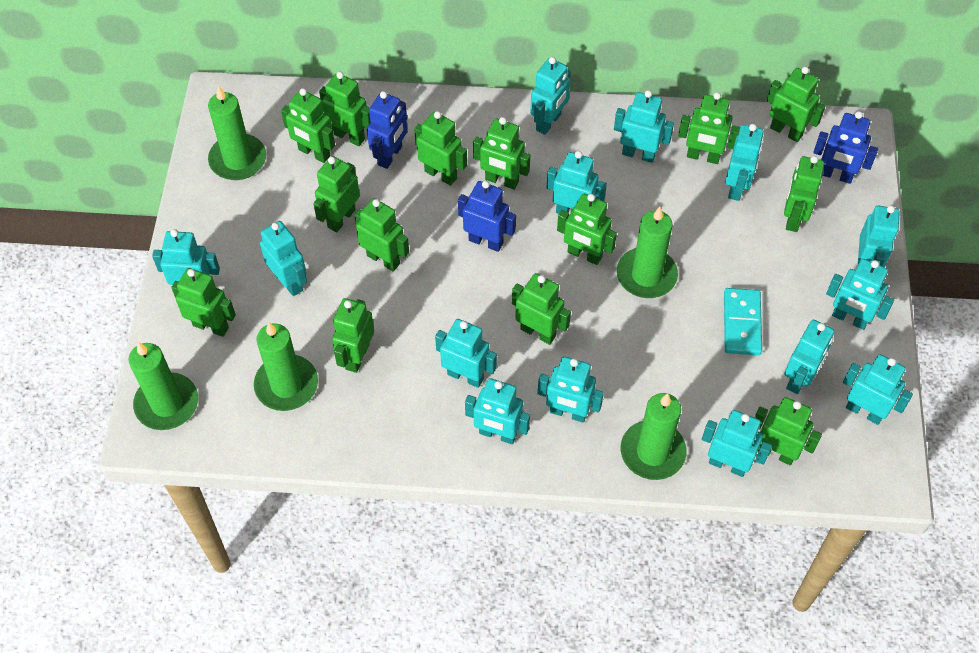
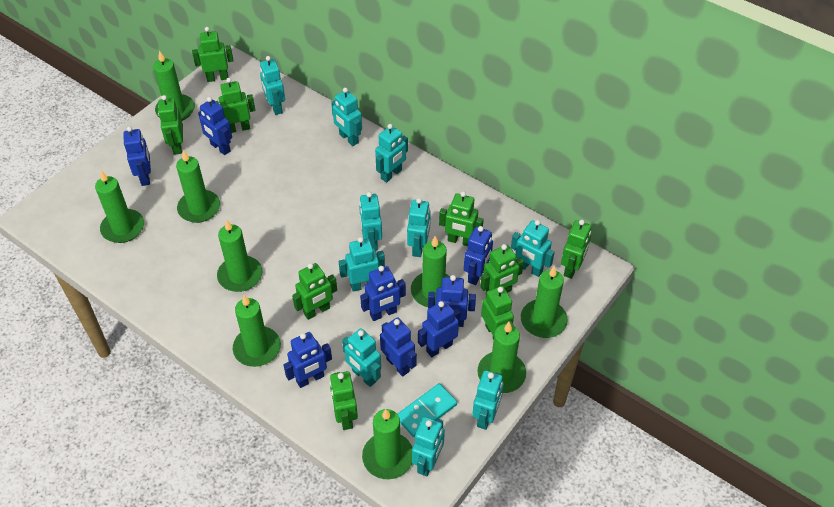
blue robot: [367,91,407,169] [458,181,516,252] [813,111,878,184] = 3 -> [123,126,151,186] [198,97,232,155] [283,332,332,388] [360,266,406,321] [380,317,417,377] [418,300,461,357] [428,275,476,327] [464,226,493,285] = 8
green candle: [129,342,198,430] [208,86,266,180] [254,322,318,411] [617,207,678,298] [621,393,687,480] = 5 -> [95,171,144,243] [153,50,195,121] [176,150,220,223] [217,219,263,292] [233,295,281,367] [362,409,413,479] [411,236,450,307] [477,322,526,393] [521,266,568,338] = 9
green robot: [171,268,236,337] [281,88,335,163] [313,156,360,232] [319,72,371,146] [332,298,374,373] [354,198,409,271] [414,111,467,186] [473,117,530,190] [512,273,571,345] [557,194,617,265] [678,92,740,164] [755,397,822,465] [767,67,825,142] [784,156,824,232] = 14 -> [158,95,183,155] [192,27,233,82] [215,78,255,133] [292,263,337,320] [330,371,358,430] [439,191,484,246] [480,244,524,293] [481,286,514,340] [561,220,591,279] = 9
turquoise robot: [152,229,220,285] [260,221,307,296] [435,319,497,388] [465,378,530,444] [530,57,571,135] [538,357,604,423] [546,151,607,214] [614,90,674,163] [702,410,772,477] [725,124,764,201] [784,320,835,394] [826,259,894,330] [843,354,913,425] [858,205,900,267] = 14 -> [260,56,285,115] [331,88,362,146] [339,237,385,292] [342,328,381,387] [359,192,382,251] [375,124,408,183] [407,198,431,257] [412,417,445,476] [472,370,504,430] [511,220,555,277] = 10

